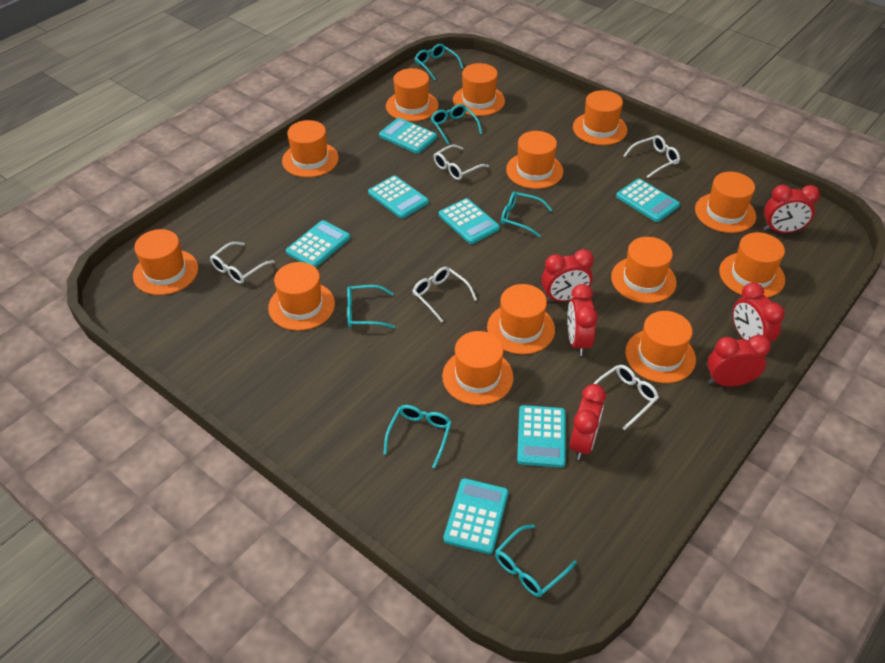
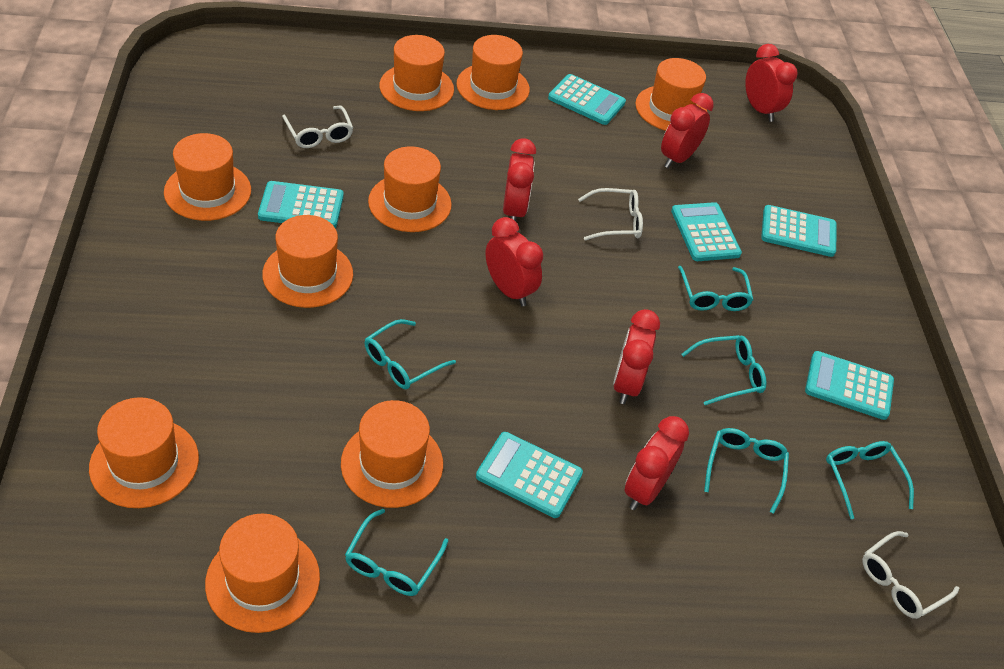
orange hat: [133,229,198,295] [268,262,335,331] [282,120,339,177] [386,68,438,122] [442,331,514,405] [453,63,505,116] [487,284,555,354] [506,131,563,189] [573,90,627,145] [611,237,677,303] [625,311,696,383] [695,172,756,233] [719,232,785,298] = 13 -> [89,397,199,508] [164,133,251,221] [205,513,320,633] [262,215,353,308] [341,400,443,508] [368,146,452,232] [379,35,454,111] [456,35,530,110] [635,58,707,131] = 9
turquoise calculator: [286,220,350,268] [368,175,429,219] [379,118,437,154] [439,198,500,244] [443,478,509,554] [517,405,566,468] [616,179,680,222] = 7 -> [258,181,344,228] [476,432,583,518] [548,74,626,125] [671,202,742,261] [761,205,836,257] [805,351,894,420] = 6
white glasses: [210,242,275,284] [412,267,477,323] [434,145,489,180] [593,365,659,430] [623,135,680,178] = 5 -> [282,106,353,148] [578,188,643,241] [862,531,959,619] = 3

